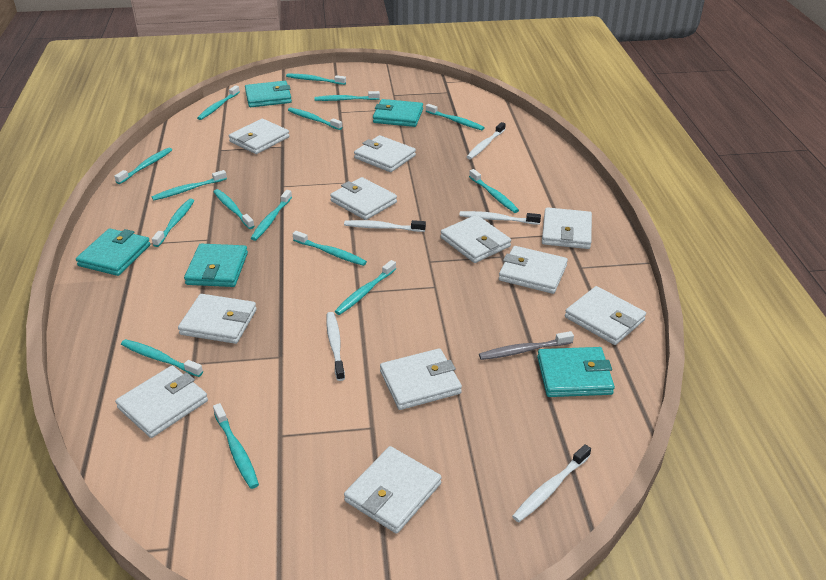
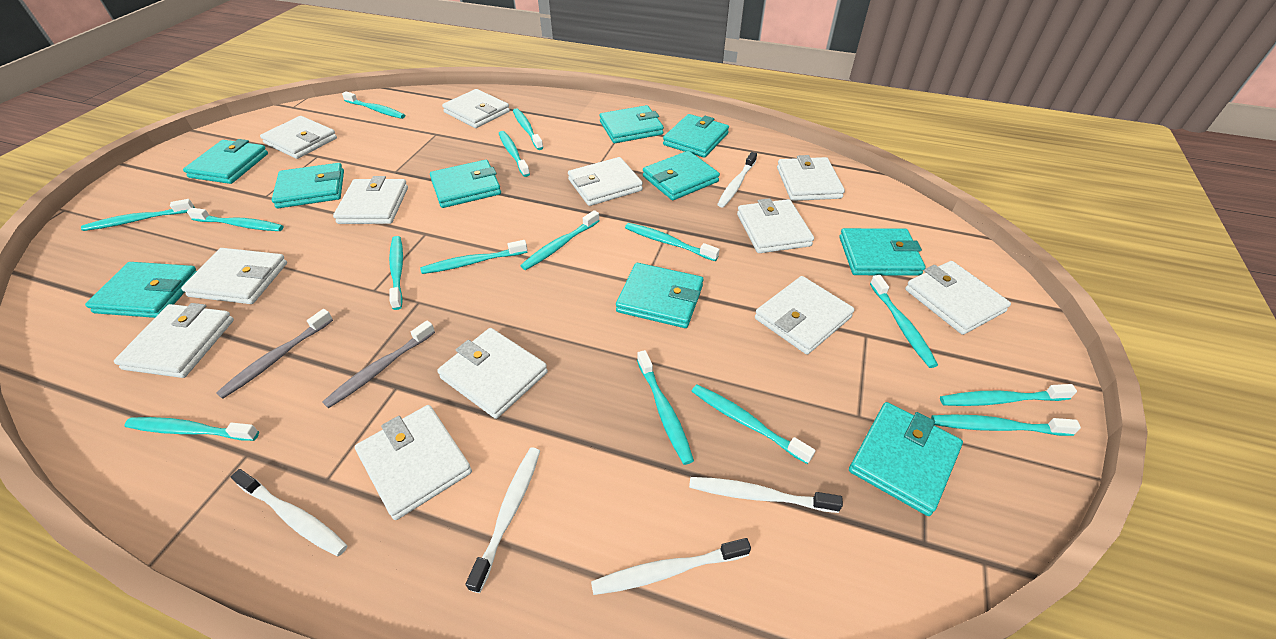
grey toothbrush: [479,331,574,360] = 1 -> [216,309,333,399] [322,320,435,408] = 2
turquoise wallet: [76,228,150,276] [184,244,248,287] [245,81,292,107] [373,99,423,127] [537,347,615,397] = 5 -> [85,262,197,318] [183,139,268,184] [272,163,344,208] [430,160,501,208] [599,105,664,143] [616,263,703,328] [643,151,720,200] [663,114,729,158] [839,228,925,276] [849,402,963,516] = 10
white wallet: [115,366,208,438] [178,294,257,344] [229,119,290,154] [330,177,397,220] [344,446,442,534] [354,135,416,172] [380,348,462,410] [441,215,511,263] [499,246,568,294] [542,207,592,249] [565,286,646,345] = 11 -> [114,303,234,378] [181,248,287,304] [260,116,337,159] [333,176,408,224] [355,405,472,520] [437,328,548,419] [442,89,510,128] [568,157,643,206] [737,198,814,253] [755,276,855,355] [777,155,845,201] [905,261,1011,335] = 12

